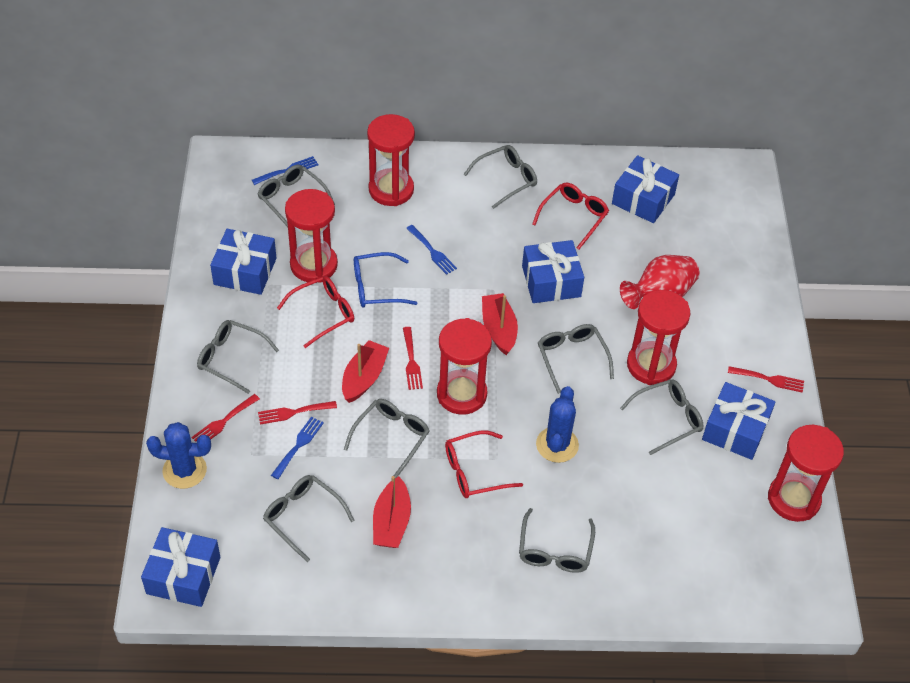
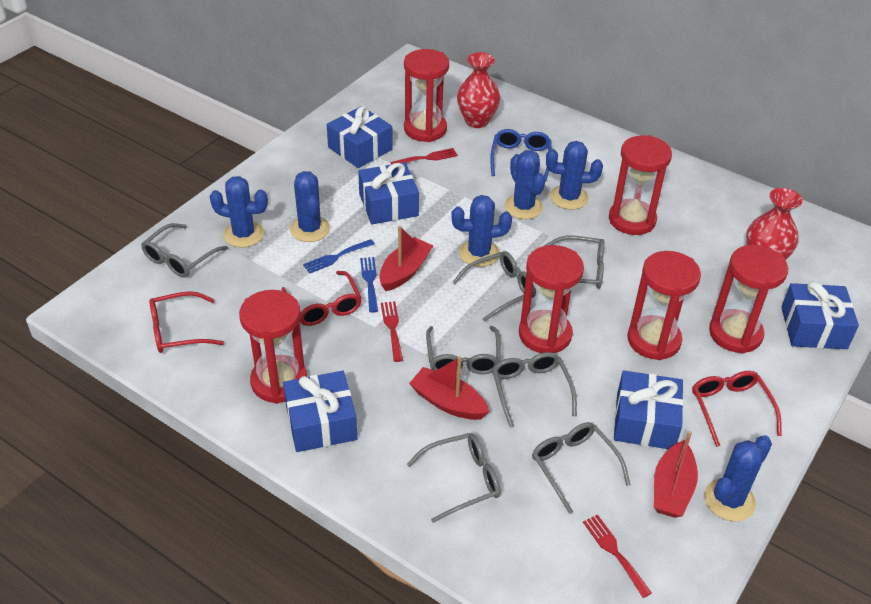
blue cactus: [146,422,211,489] [536,386,579,463] = 2 -> [210,176,268,248] [290,171,330,242] [451,195,512,267] [504,150,545,219] [546,141,603,210] [704,435,772,522] = 6
blue fork: [252,156,319,185] [271,416,324,479] [406,225,457,275] = 3 -> [303,239,375,274] [360,257,378,313] = 2
grey glasses: [197,320,279,394] [258,165,335,227] [263,475,354,562] [344,399,430,478] [463,145,537,209] [519,508,595,573] [538,324,614,394] [620,379,704,455] = 8 -> [141,223,228,277] [407,433,500,523] [426,326,501,374] [452,251,536,322] [492,352,577,427] [532,422,631,514] [544,236,604,289] = 7
red fork: [191,394,260,442] [258,401,337,424] [403,327,423,390] [728,366,804,393] = 4 -> [381,301,403,362] [391,148,458,164] [583,515,652,598] = 3
red hourglass: [285,189,338,283] [367,114,415,206] [437,318,492,415] [627,290,690,385] [768,425,844,522] = 5 -> [239,290,307,404] [404,49,449,142] [519,245,584,353] [609,135,672,235] [627,251,701,360] [709,245,788,354] = 6
red vase: [620,255,700,309] = 1 -> [457,52,500,128] [746,188,803,260] = 2

